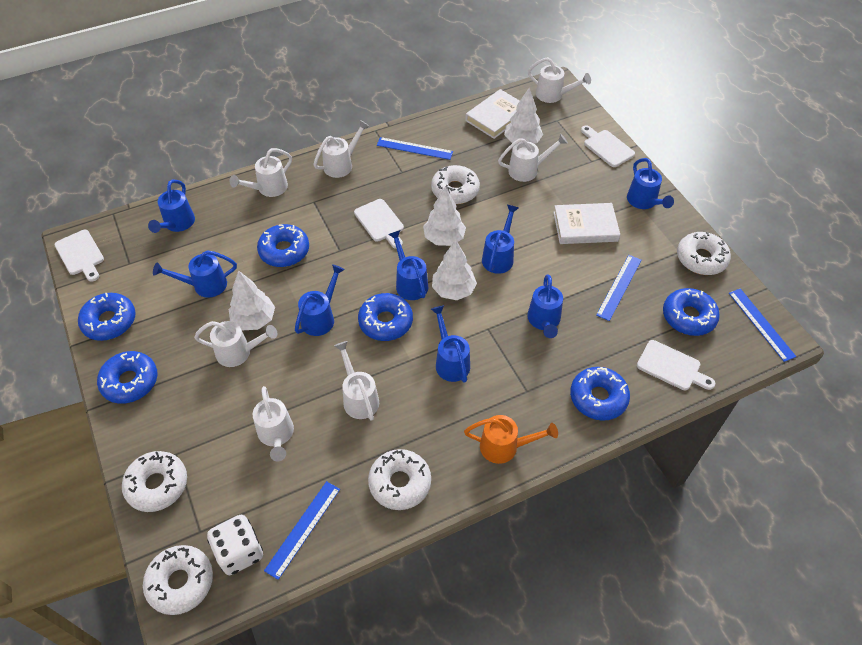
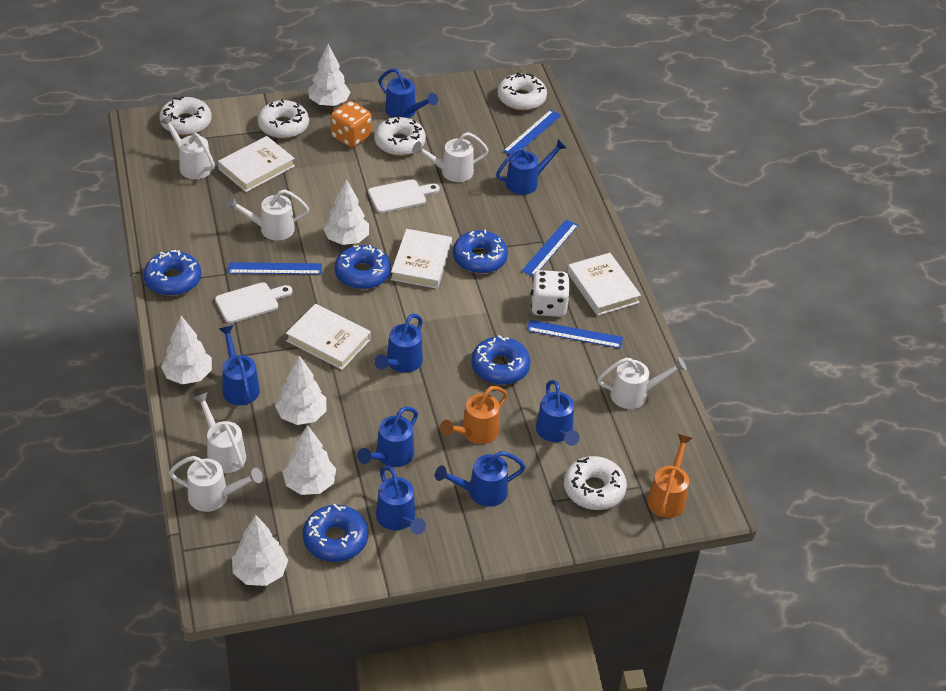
blue donut: [78,293,136,341] [97,351,158,404] [257,224,309,267] [358,293,413,341] [570,367,630,421] [663,288,720,336] = 6 -> [143,250,201,296] [303,504,368,562] [335,245,391,289] [453,230,508,274] [472,335,531,385] = 5
orange dice: none = 0 -> [331,101,372,148] = 1
orange watering can: [464,415,558,464] = 1 -> [440,386,508,444] [647,434,692,518] = 2
white book: [465,89,520,139] [553,203,620,244] = 2 -> [218,136,295,192] [286,304,371,370] [391,229,452,289] [567,253,641,316] = 4
white cutting board: [54,230,104,282] [354,199,404,249] [581,126,635,167] [637,340,715,390] = 4 -> [215,282,292,323] [368,179,440,213] = 2
white tree: [229,270,275,330] [423,186,466,246] [432,240,477,300] [504,88,543,144] = 4 -> [161,316,212,385] [232,515,288,586] [275,355,327,425] [282,425,336,495] [308,44,350,106] [323,179,369,245] = 6
white watering can: [194,321,277,367] [230,148,292,197] [253,386,294,461] [313,120,370,178] [334,341,379,421] [498,134,568,182] [528,57,591,103] = 7 -> [160,115,215,179] [169,456,263,512] [194,392,246,473] [226,189,309,240] [412,132,489,182] [598,357,687,409] = 6

